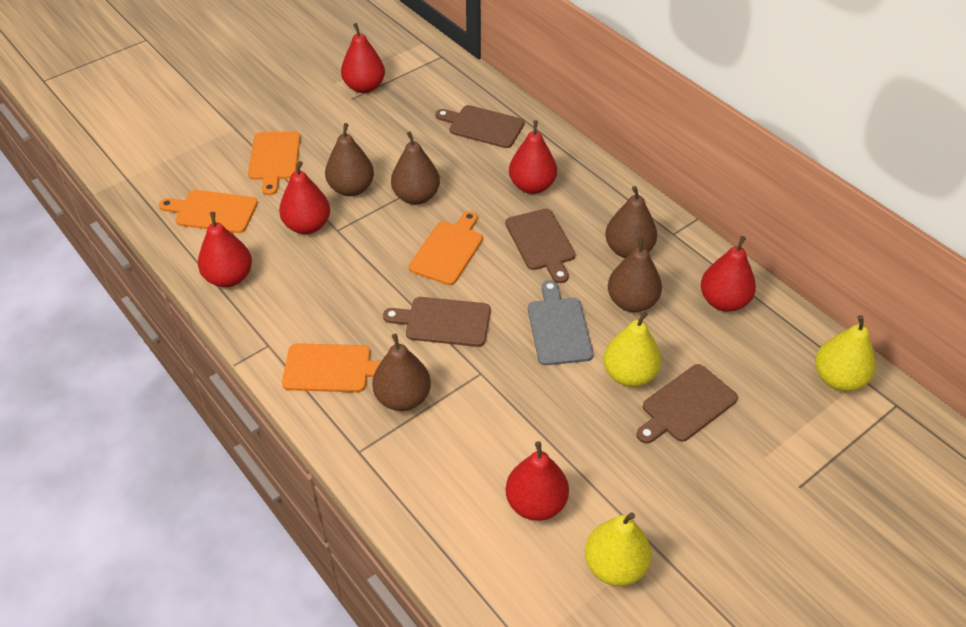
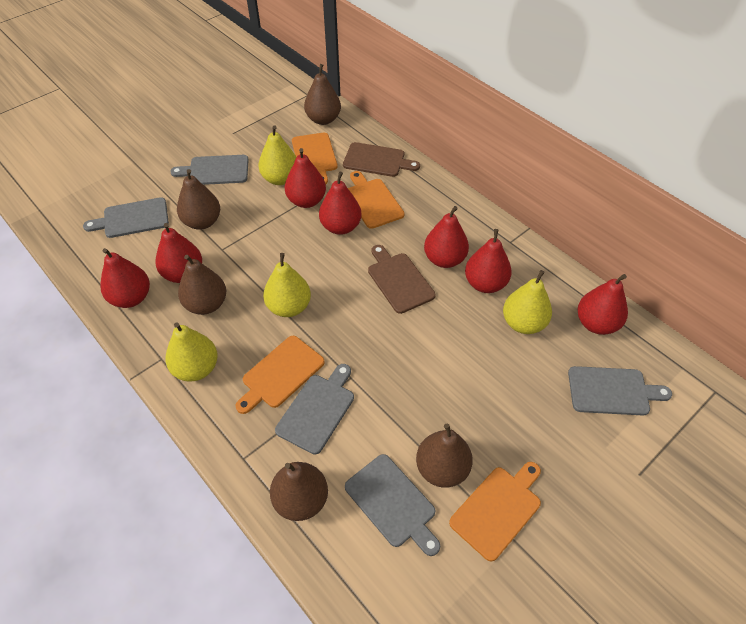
brown cutting board: [383,297,491,347] [436,105,524,148] [505,209,575,283] [636,364,738,444] = 4 -> [343,142,420,177] [368,245,436,314] = 2
grey cutting board: [528,280,593,365] = 1 -> [83,197,169,238] [170,155,249,185] [275,364,354,454] [345,454,440,556] [568,366,672,416] = 5
red pear: [198,212,252,287] [279,161,330,234] [341,23,385,93] [506,441,569,521] [509,120,557,194] [701,236,756,312] = 6 -> [100,248,150,308] [155,223,202,283] [285,148,326,208] [319,172,362,235] [424,206,469,268] [465,229,512,293] [578,274,628,335] = 7
yellow pear: [585,512,652,586] [603,311,661,387] [815,315,875,391] = 3 -> [166,322,218,382] [258,125,296,185] [263,253,311,317] [503,270,552,334] = 4

